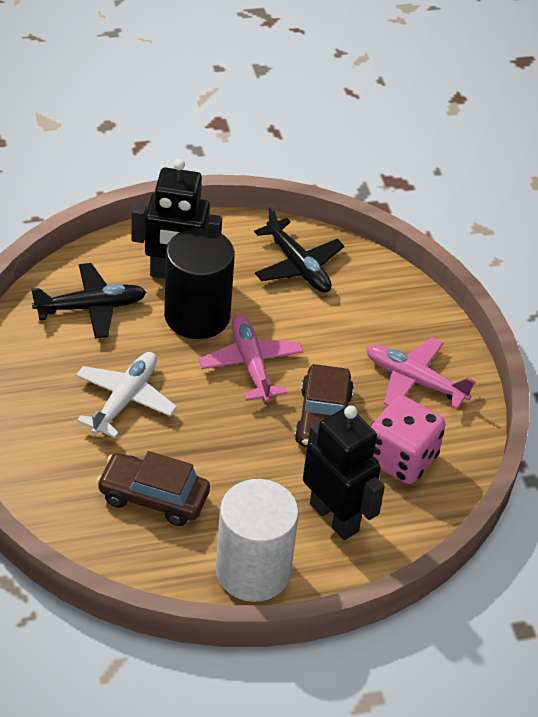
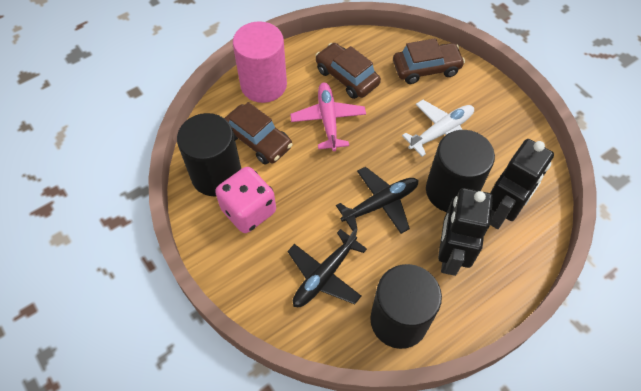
black cylinder: [164,228,235,339] = 1 -> [177,113,241,196] [370,264,442,349] [426,130,495,212] = 3
brown car: [97,451,210,526] [295,364,354,448] = 2 -> [224,102,293,165] [315,43,381,99] [393,38,465,84] = 3
pink cylinder: none = 0 -> [233,21,287,103] = 1
pink plane: [198,314,303,402] [366,337,476,409] = 2 -> [290,83,366,151] = 1
white cylinder: [216,479,299,602] = 1 -> none = 0

